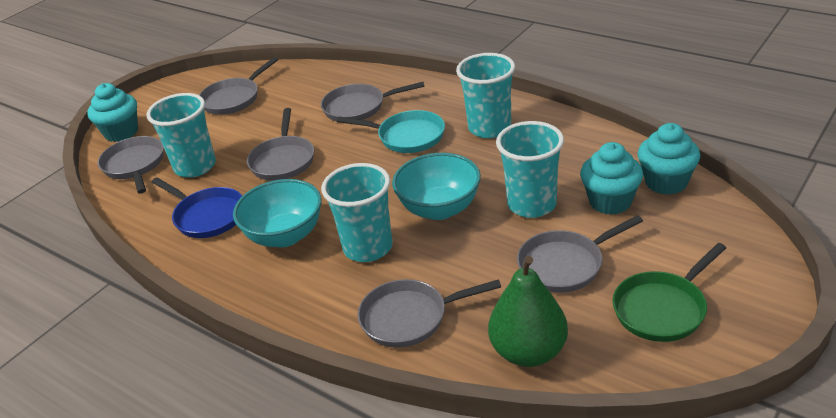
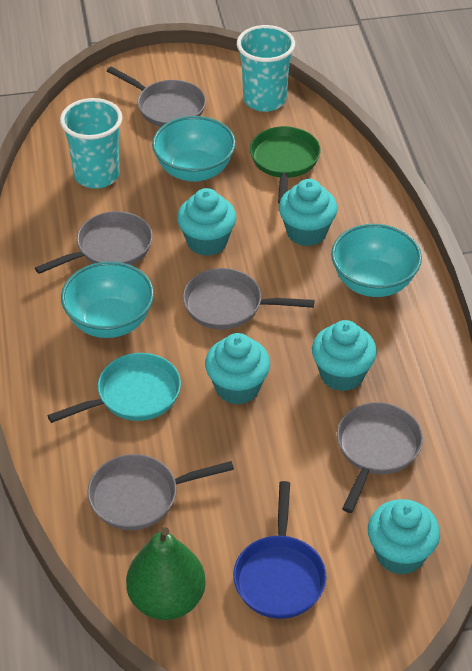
grey pan: [98,136,164,194] [199,57,278,115] [247,108,314,181] [321,82,425,122] [357,279,501,348] [517,215,643,293] = 6 -> [35,211,152,274] [88,454,234,530] [107,66,206,127] [183,268,314,330] [337,402,423,513] = 5
turquoise bowl: [233,179,321,247] [392,153,481,220] = 2 -> [61,262,154,338] [152,116,236,182] [331,224,422,297] = 3
turquoise cup: [146,93,216,178] [321,163,393,262] [456,53,515,138] [496,121,564,218] = 4 -> [60,98,122,189] [237,25,295,112] = 2
turquoise cupcake: [87,83,138,142] [580,142,643,215] [638,123,700,195] = 3 -> [177,188,236,256] [205,333,270,404] [279,179,338,246] [312,320,377,391] [368,499,440,575] = 5

